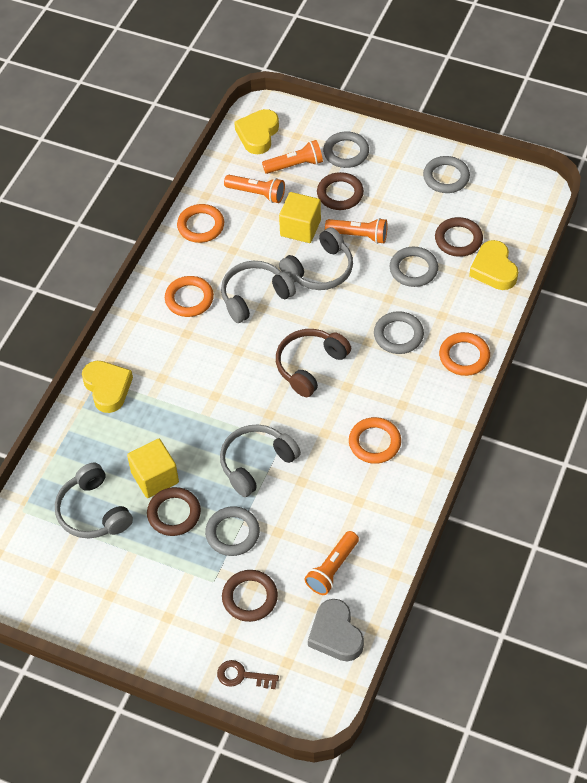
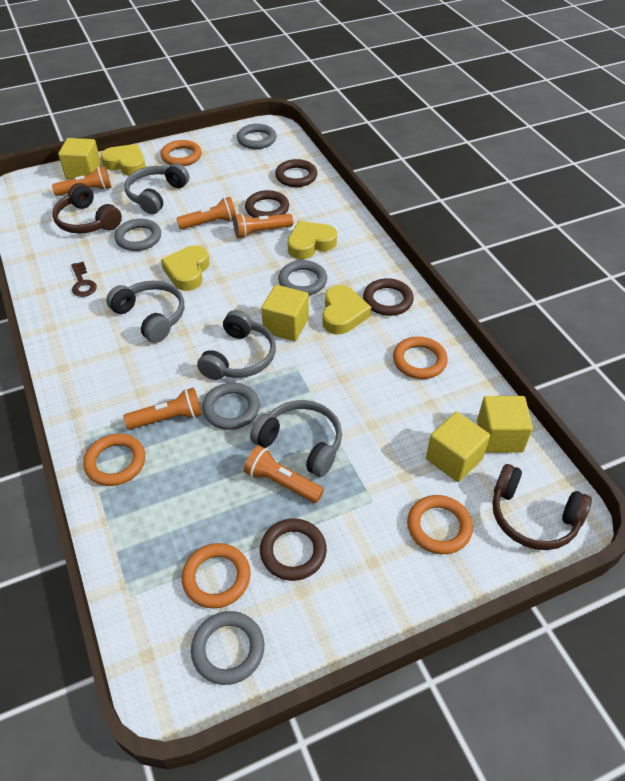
brown headphones: [276,329,351,397] = 1 -> [52,183,122,234] [492,464,592,550] = 2
grey heart: [308,599,364,661] = 1 -> none = 0
orange flashlight: [224,175,285,203] [262,140,323,174] [305,531,359,595] [325,218,388,244] = 4 -> [52,166,112,196] [124,387,202,430] [176,197,236,230] [233,213,293,238] [244,445,324,503] = 5
orange ring: [165,276,214,317] [177,204,224,243] [349,417,401,464] [439,332,490,376] = 4 -> [83,433,145,486] [160,140,202,166] [182,543,251,608] [393,337,448,379] [407,495,473,554] = 5
yellow cube: [127,439,179,498] [279,192,321,243] = 2 -> [58,138,101,179] [261,285,309,341] [426,412,490,482] [477,396,533,453] = 4
yellow heart: [82,361,133,413] [234,109,279,154] [469,240,518,290] = 3 -> [101,144,146,176] [161,245,209,291] [288,221,337,259] [322,285,371,335] = 4

